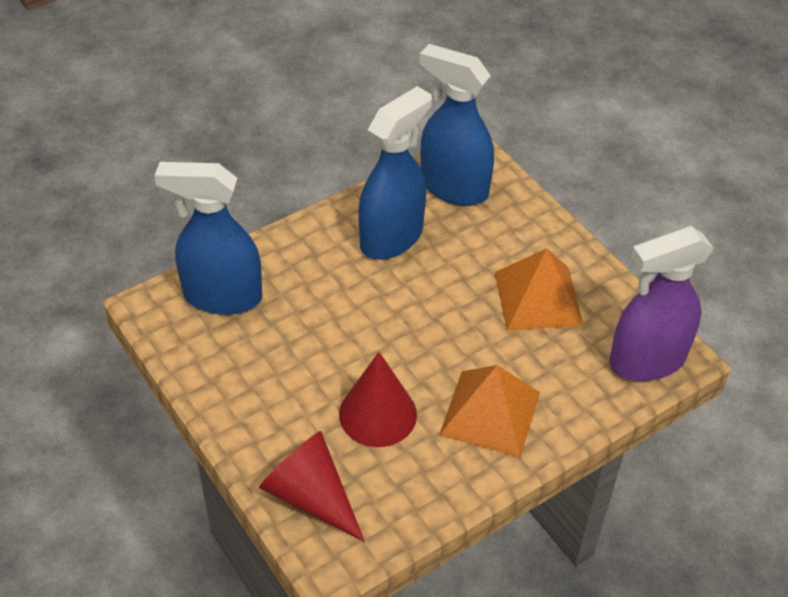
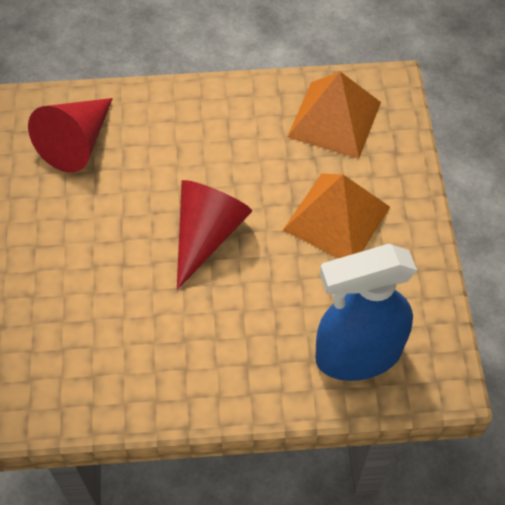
blue spray bottle: [154,162,262,315] [358,86,432,260] [419,44,494,206] = 3 -> [315,244,417,381] = 1
purple spray bottle: [609,226,714,381] = 1 -> none = 0

